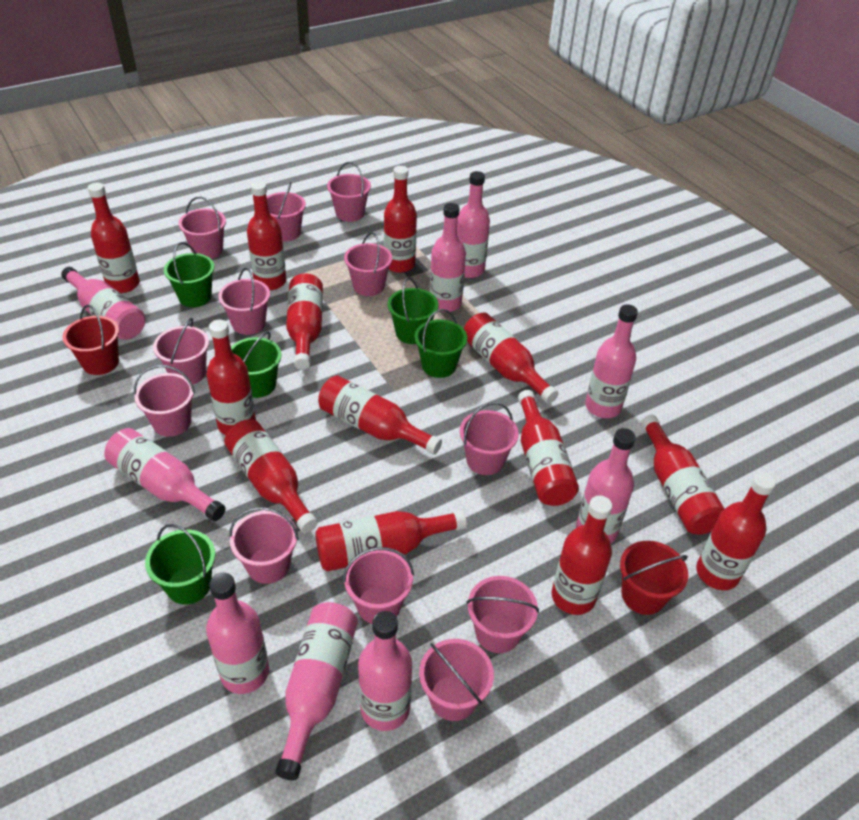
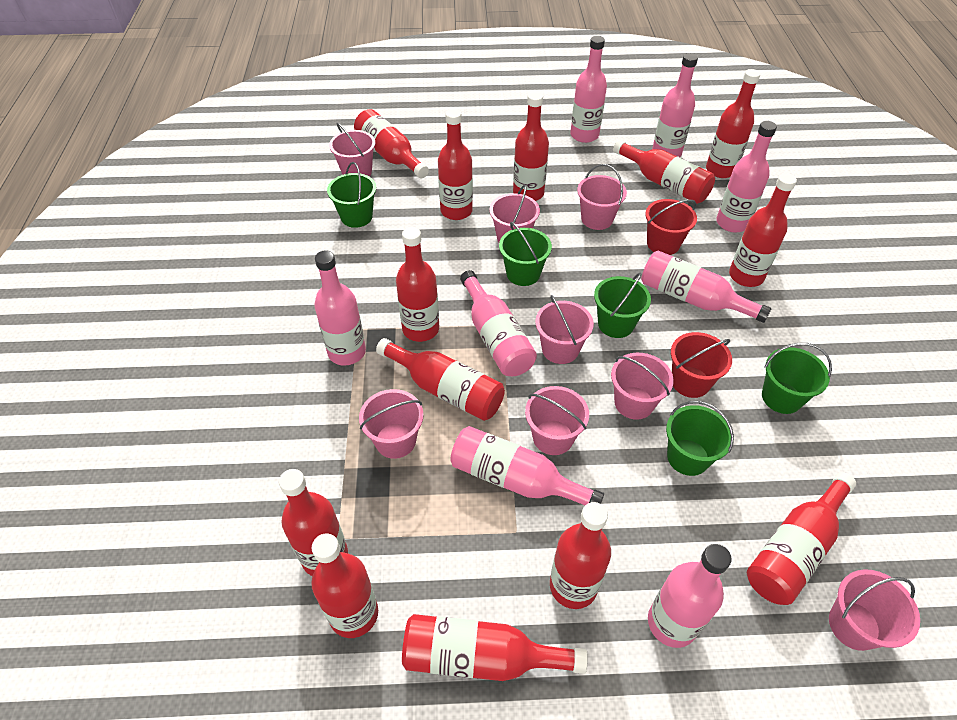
pink bottle: [61,267,145,340] [104,428,225,521] [206,573,269,694] [275,602,358,780] [358,611,412,731] [430,203,466,312] [457,171,490,278] [576,428,636,543] [585,304,638,418] = 9 -> [314,250,366,366] [450,426,604,505] [460,270,537,376] [570,36,607,143] [641,250,771,323] [648,544,732,648] [652,53,698,157] [716,121,777,233] = 8
pink bucket: [134,365,195,437] [153,318,209,385] [179,197,226,259] [218,268,270,335] [229,507,298,584] [267,182,306,242] [327,162,371,222] [343,547,414,624] [344,232,392,296] [419,639,494,721] [460,402,519,475] [466,576,539,653] = 12 -> [329,122,375,176] [359,389,423,459] [489,185,540,243] [525,386,589,455] [535,295,594,364] [577,164,627,230] [611,353,674,420] [829,569,920,651] = 8

